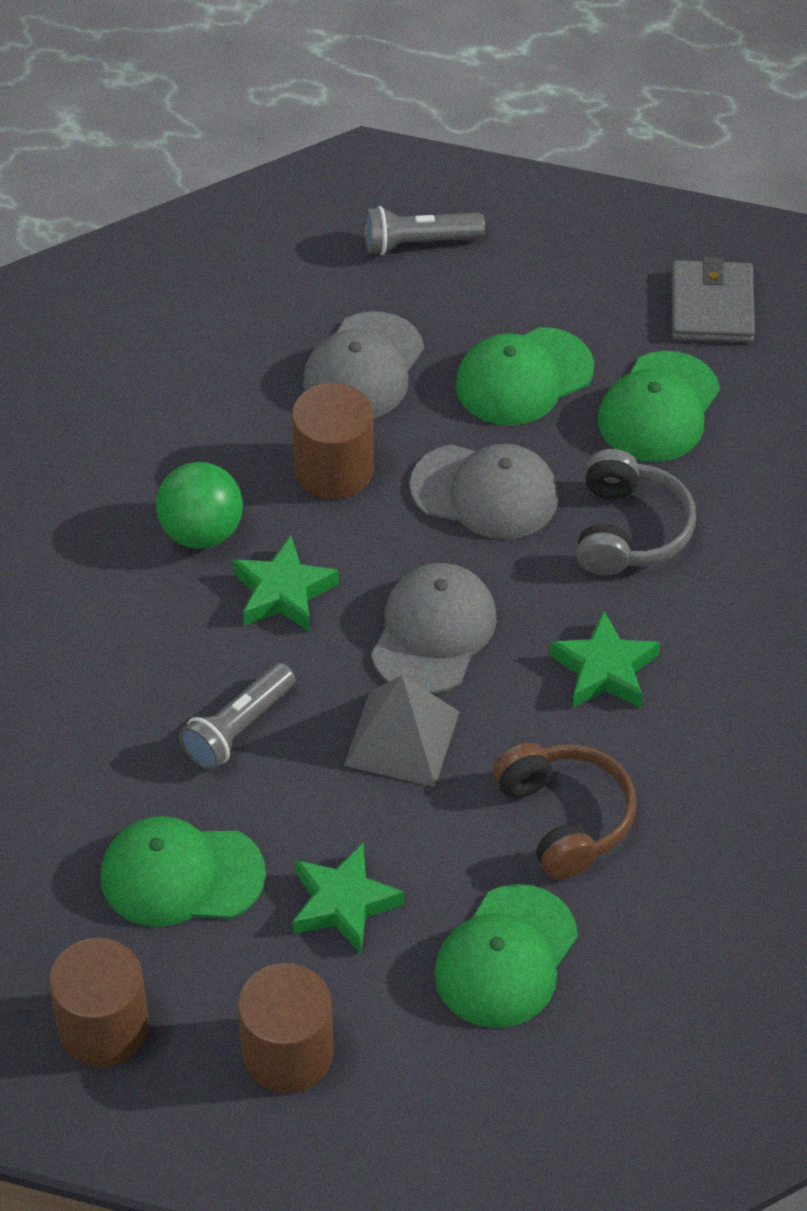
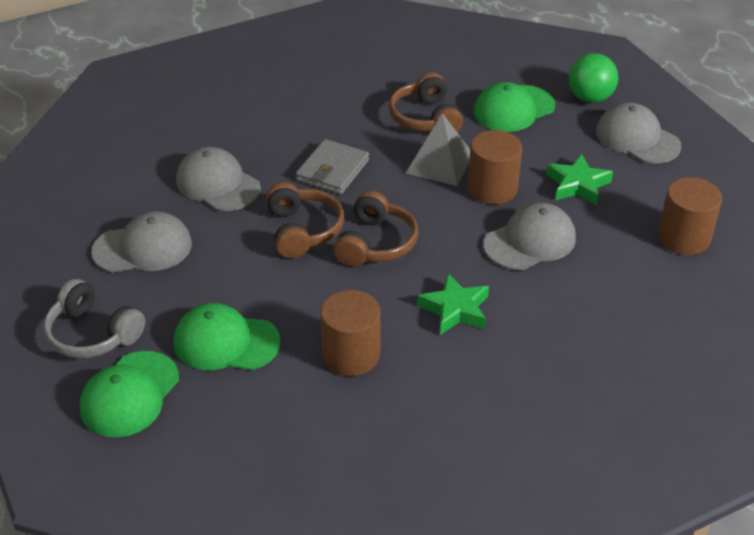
brown headphones: [493,743,636,880] = 1 -> [266,182,344,258] [334,190,419,267] [389,72,463,132] = 3
green cap: [101,816,266,927] [434,884,578,1028] [456,327,594,426] [598,351,720,462] = 4 -> [80,351,179,437] [173,303,281,370] [474,82,555,132] = 3
green star: [232,535,339,632] [292,843,405,953] [550,611,660,708] = 3 -> [418,273,489,335] [546,154,613,205] = 2
grey cap: [303,311,424,419] [371,563,497,694] [410,444,559,540] = 3 -> [91,211,192,273] [176,147,261,211] [483,202,576,270] [596,103,681,164] = 4
grey flashlight: [179,663,296,770] [364,206,485,255] = 2 -> none = 0

